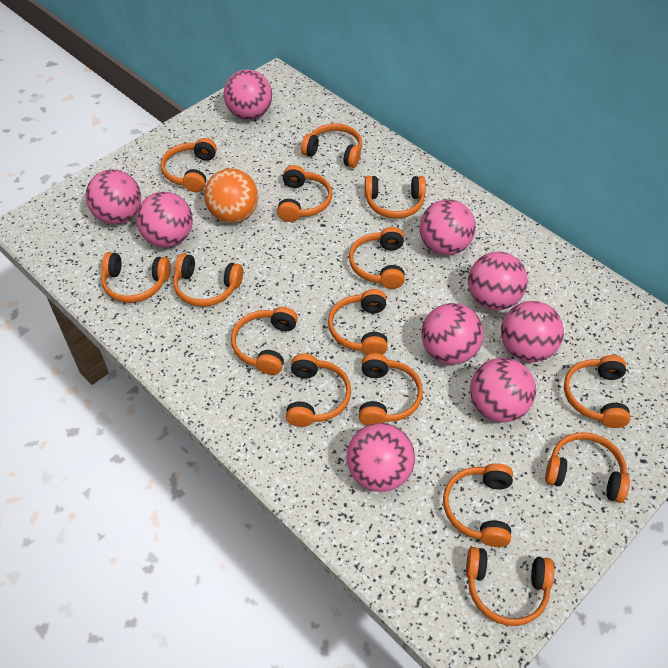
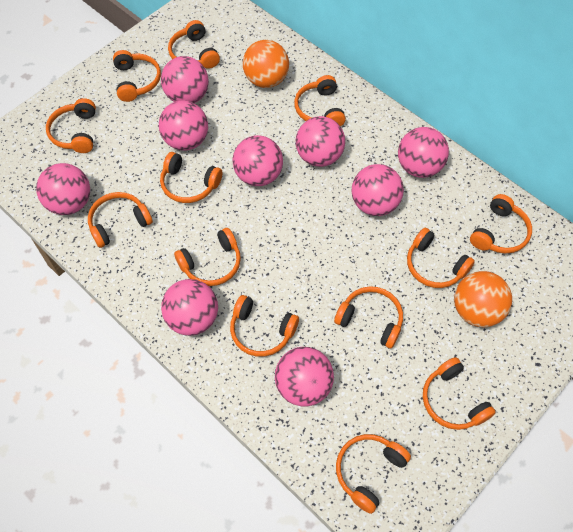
orange ball: [204,168,258,223] = 1 -> [243,40,289,88] [454,271,512,327] = 2
orange headphones: [101,252,171,303] [161,138,217,192] [173,253,243,307] [231,307,298,375] [277,165,332,222] [286,354,351,427] [301,123,362,168] [328,289,388,355] [349,227,405,289] [359,353,423,426] [365,176,426,219] [443,463,513,547] [466,547,554,626] [545,432,630,503] [564,355,630,428] = 15 -> [46,98,96,153] [88,192,153,248] [113,50,161,102] [160,152,222,203] [168,20,220,69] [174,228,241,286] [230,295,299,357] [294,75,346,127] [334,286,403,349] [336,434,411,514] [407,228,475,288] [423,357,496,430] [470,194,532,253] = 13

